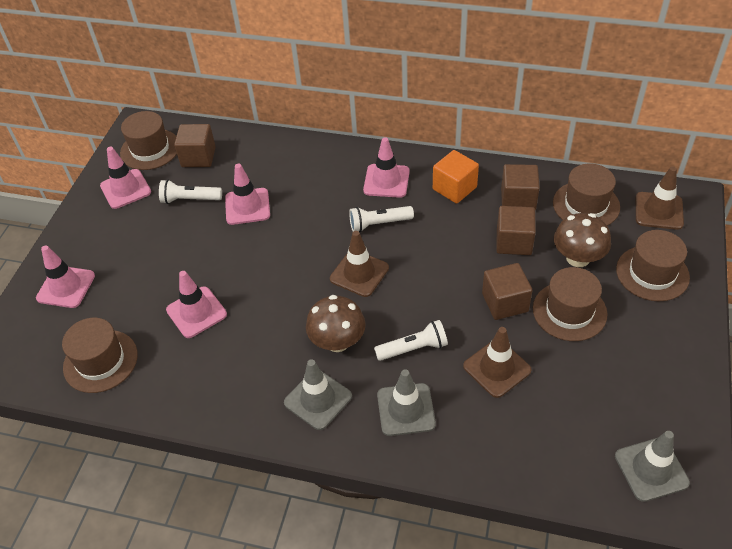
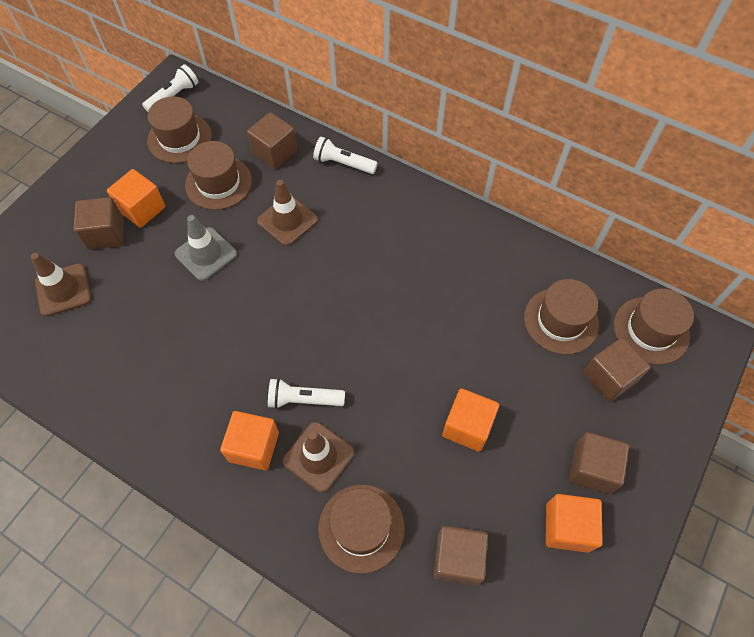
brown cube: [174,124,216,167] [482,263,533,320] [496,206,536,255] [501,164,540,210] = 4 -> [74,197,124,250] [247,112,297,169] [433,526,488,586] [569,432,629,494] [583,338,650,402] = 5
brown mushroom: [306,295,366,352] [554,213,611,267] = 2 -> none = 0
grey traffic cone: [284,359,352,430] [377,369,436,436] [615,431,690,502] = 3 -> [175,215,237,281] = 1
orange cube: [433,150,479,204] = 1 -> [107,169,165,228] [220,411,279,470] [442,388,499,452] [546,494,603,553] = 4
pink traffic cone: [36,245,95,308] [100,147,151,209] [166,271,227,338] [225,164,270,225] [363,137,410,198] = 5 -> none = 0

